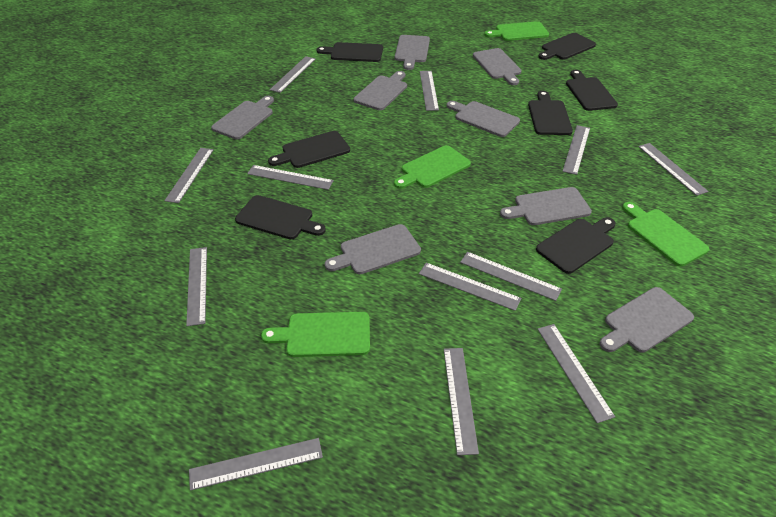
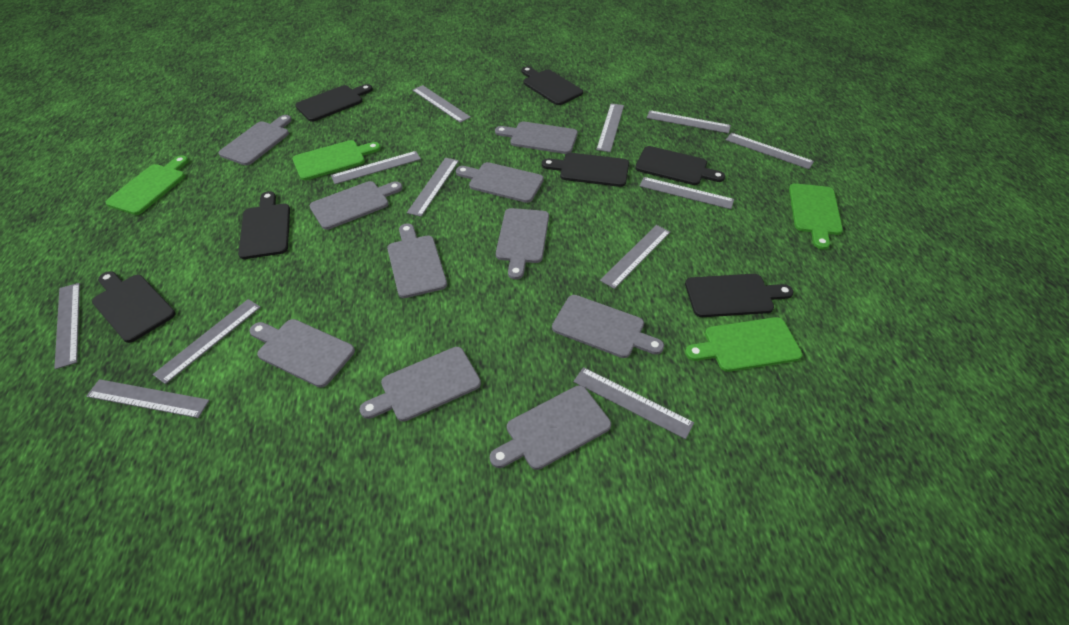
grey cutting board: [211,96,274,140] [325,224,421,274] [354,71,407,110] [395,35,430,70] [447,101,520,137] [473,48,522,85] [500,187,592,225] [599,287,694,352] = 8 -> [219,115,292,165] [250,319,355,388] [310,181,403,230] [360,347,481,422] [387,223,447,298] [456,162,544,203] [490,385,611,470] [495,122,578,154] [496,208,549,279] [552,295,664,358] = 10

